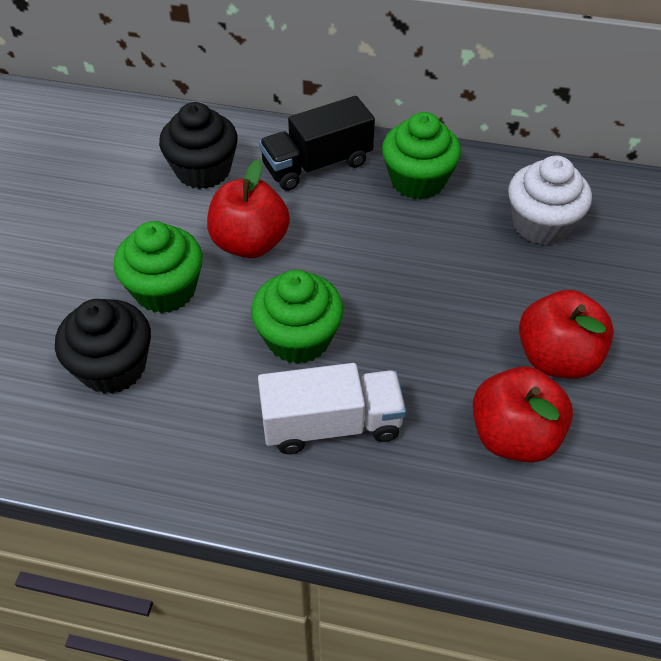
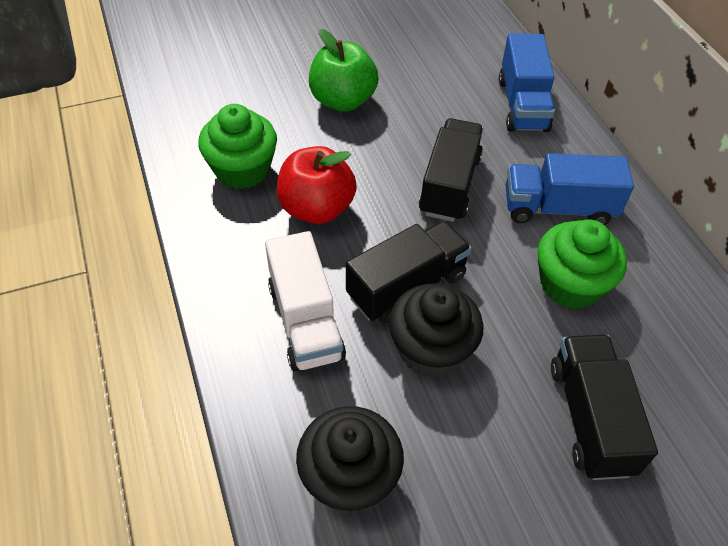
black truck: [259,96,375,191] = 1 -> [346,221,472,323] [419,118,483,222] [551,335,658,480] = 3
blue truck: none = 0 -> [499,33,555,132] [505,153,634,225] = 2
green apple: none = 0 -> [309,29,379,112] = 1
green cupcake: [114,221,203,313] [251,270,344,364] [382,112,461,200] = 3 -> [198,104,277,189] [537,219,627,309] = 2
red apple: [207,159,290,258] [473,366,573,463] [519,290,614,379] = 3 -> [277,146,357,224] = 1
white cupcake: [508,155,592,245] = 1 -> none = 0

